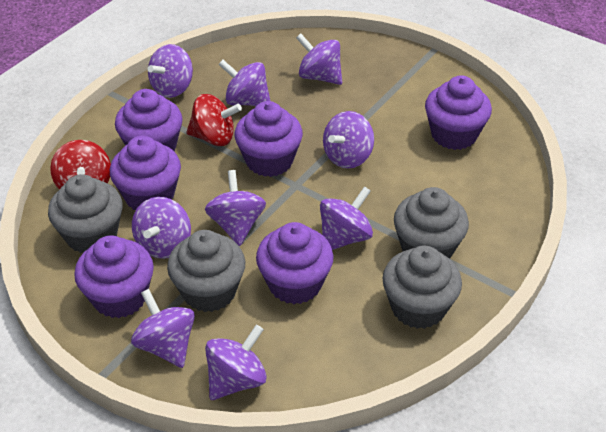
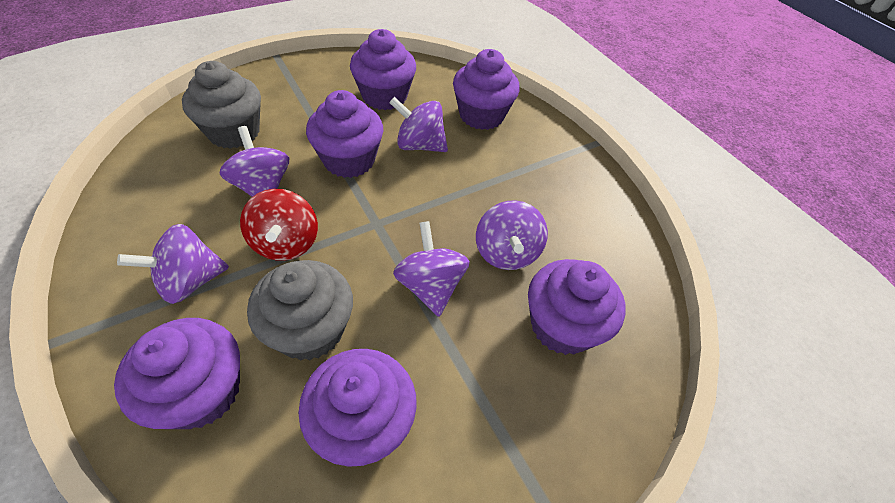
grey cupcake: [48,174,123,253] [167,230,245,312] [382,246,462,329] [394,187,469,259] = 4 -> [182,61,261,149] [247,260,353,360] = 2
purple spinning top: [131,289,195,368] [132,197,191,259] [148,44,193,98] [205,170,266,246] [205,324,267,400] [218,60,270,106] [296,33,342,85] [320,186,373,250] [323,111,374,169] = 9 -> [117,224,229,304] [220,126,289,197] [389,97,448,152] [393,221,470,317] [476,200,548,270] = 5
red spinning top: [50,140,111,190] [186,94,242,146] = 2 -> [240,189,318,261] = 1

